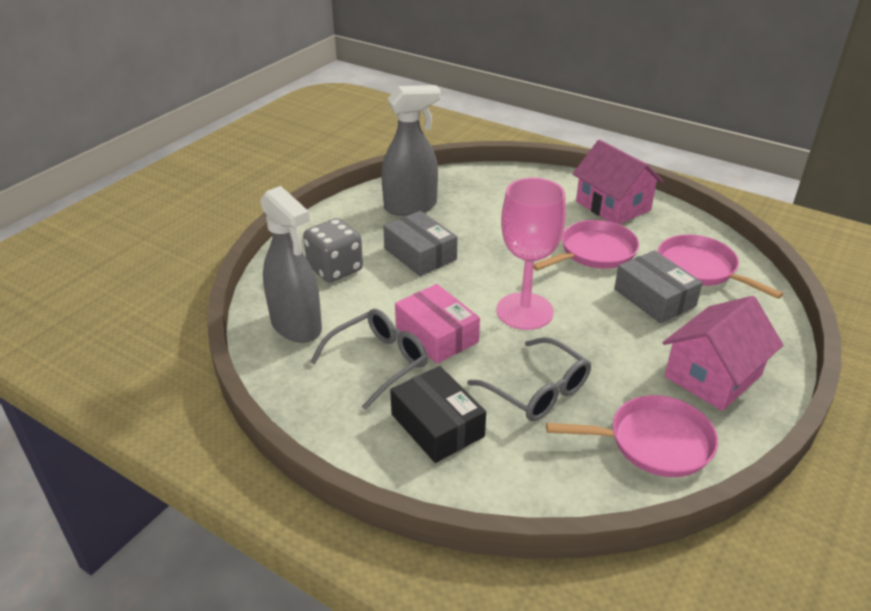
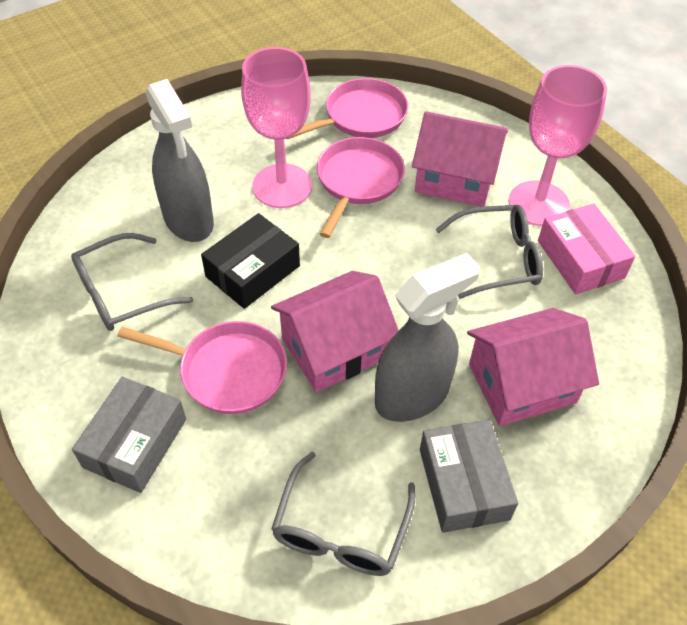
grey dice: [303,218,363,283] = 1 -> none = 0
grey glasses: [310,309,428,410] [467,337,591,421] = 2 -> [71,233,193,331] [271,452,415,576] [435,204,543,299] = 3
pink goblet: [496,178,566,330] = 1 -> [241,47,312,208] [508,65,607,226] = 2
pink house: [573,140,664,224] [662,296,783,411] = 2 -> [271,271,399,393] [412,111,508,207] [467,308,599,426] = 3

